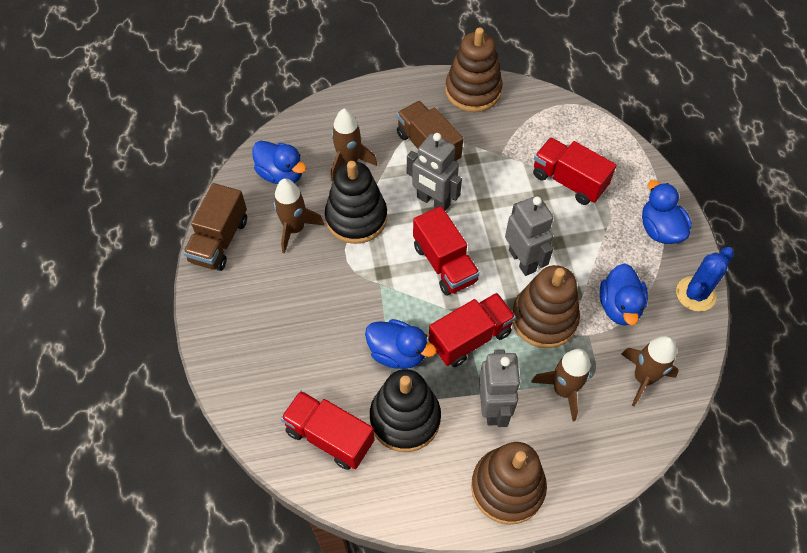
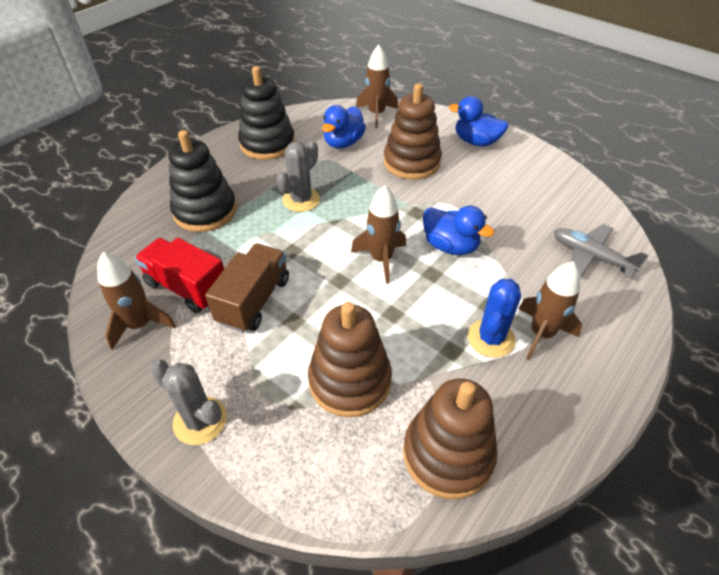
blue duck: [252,141,306,184] [365,319,437,369] [600,263,648,325] [642,180,692,244] = 4 -> [322,105,366,148] [423,206,494,255] [449,96,509,146] = 3
brown truck: [183,183,247,271] [397,101,463,162] = 2 -> [205,243,289,333] = 1
grey cactus: none = 0 -> [150,359,227,445] [276,140,320,212] = 2
grey plane: none = 0 -> [554,224,649,279] = 1
grey robot: [407,133,462,211] [479,349,521,427] [505,195,553,276] = 3 -> none = 0
red truck: [281,390,375,470] [413,206,480,295] [429,293,516,367] [533,137,616,205] = 4 -> [134,238,224,313] = 1

